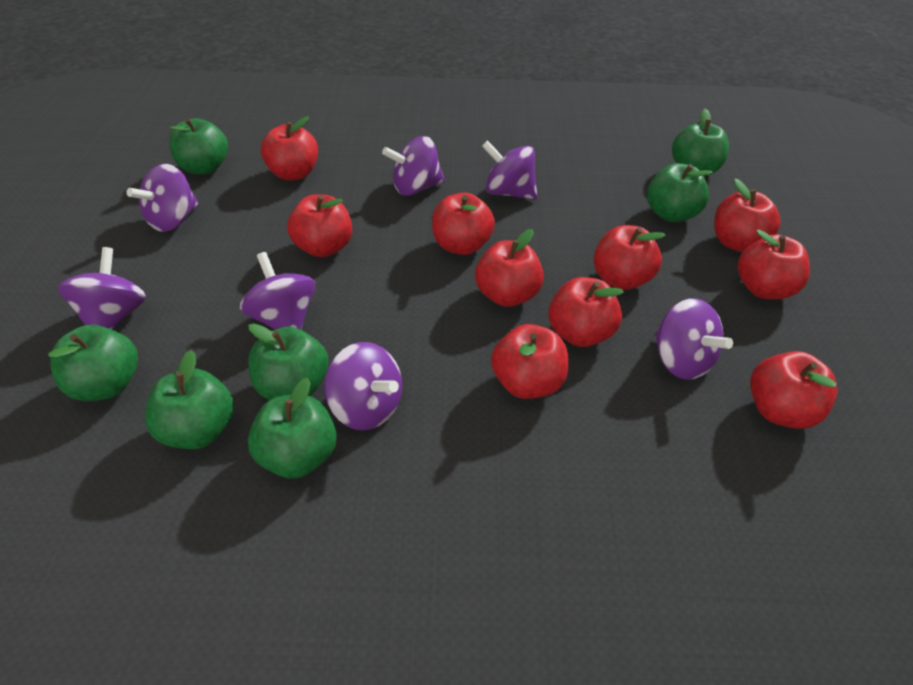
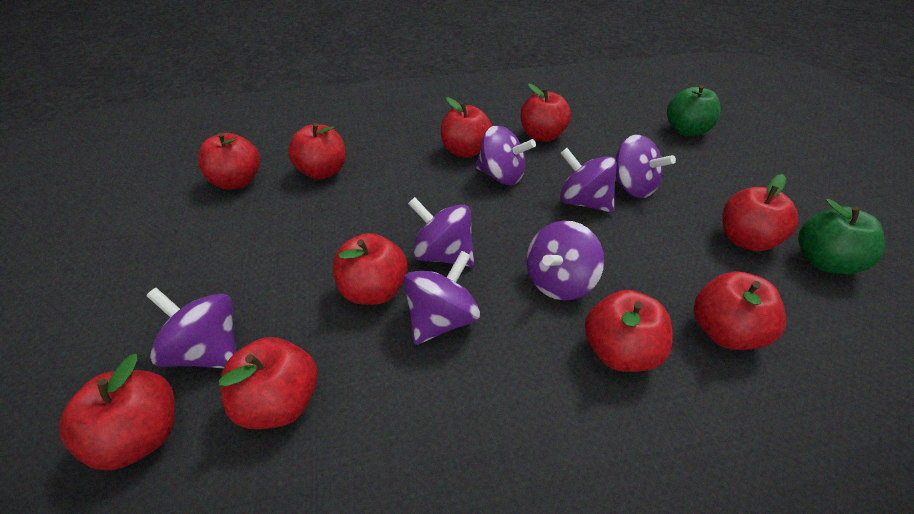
green apple: [48,325,138,401] [145,350,234,449] [169,118,228,174] [248,324,328,400] [248,378,337,478] [647,163,713,222] [672,109,729,176] = 7 -> [667,85,721,136] [798,199,885,274] = 2

